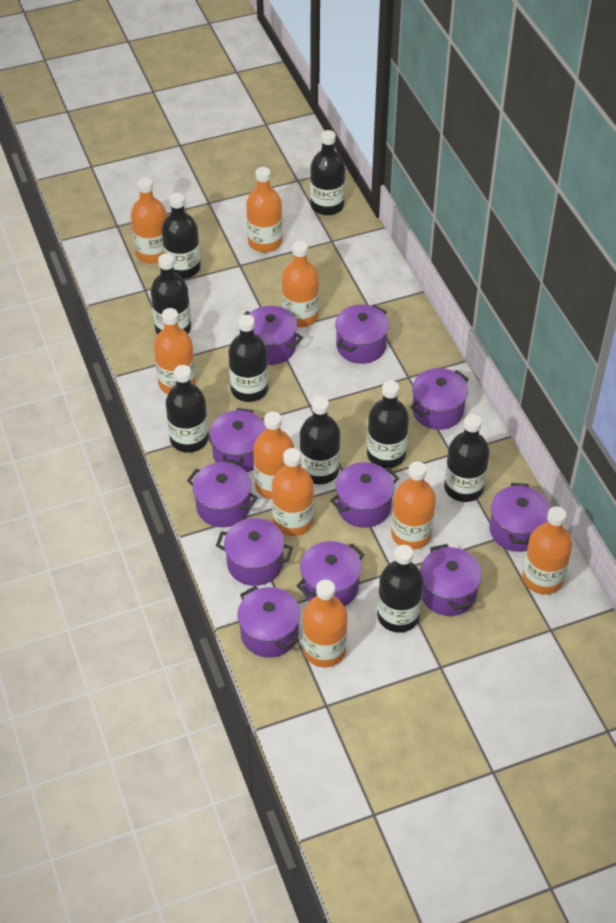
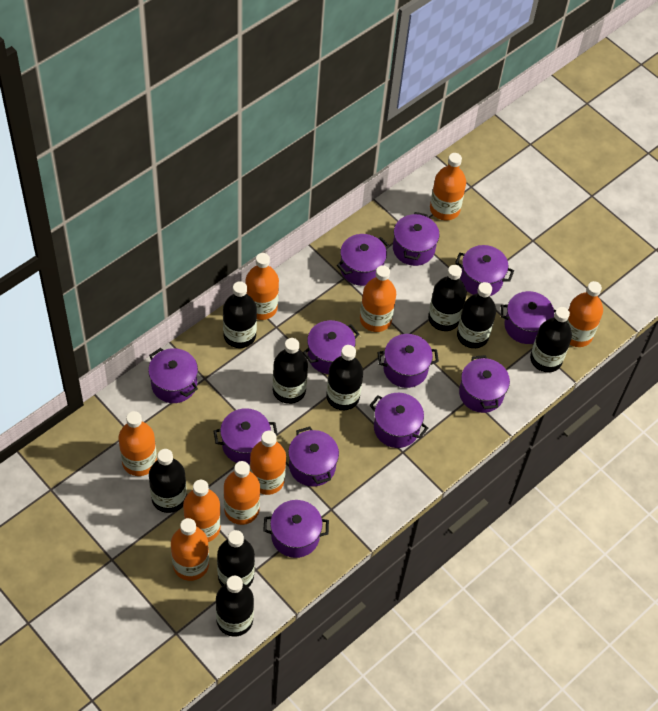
purple pot: [187,462,258,527] [209,408,266,472] [216,518,293,586] [237,586,300,658] [244,306,303,365] [296,541,365,607] [330,462,399,528] [335,305,389,364] [410,368,469,430] [420,544,482,616] [489,483,550,552] = 11 -> [148,348,198,403] [214,408,278,464] [263,500,329,558] [288,427,339,487] [303,320,359,374] [337,234,390,286] [369,393,428,448] [377,334,439,388] [393,212,440,266] [455,245,514,296] [459,355,510,413] [500,291,556,344] = 12

